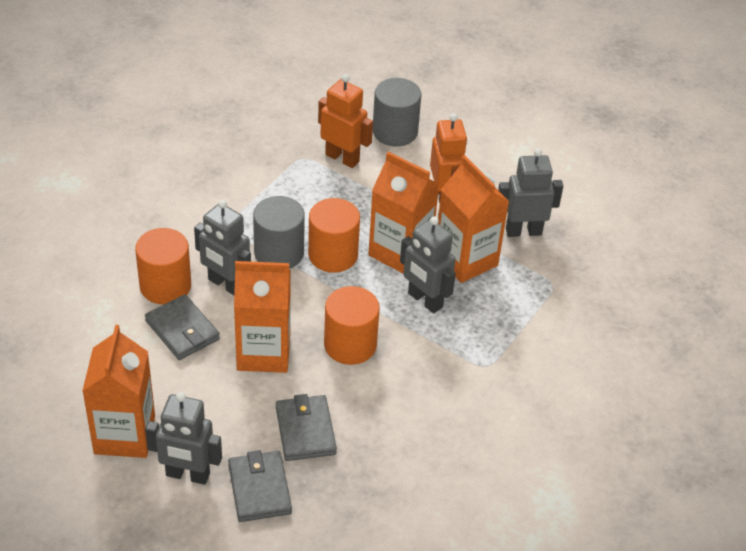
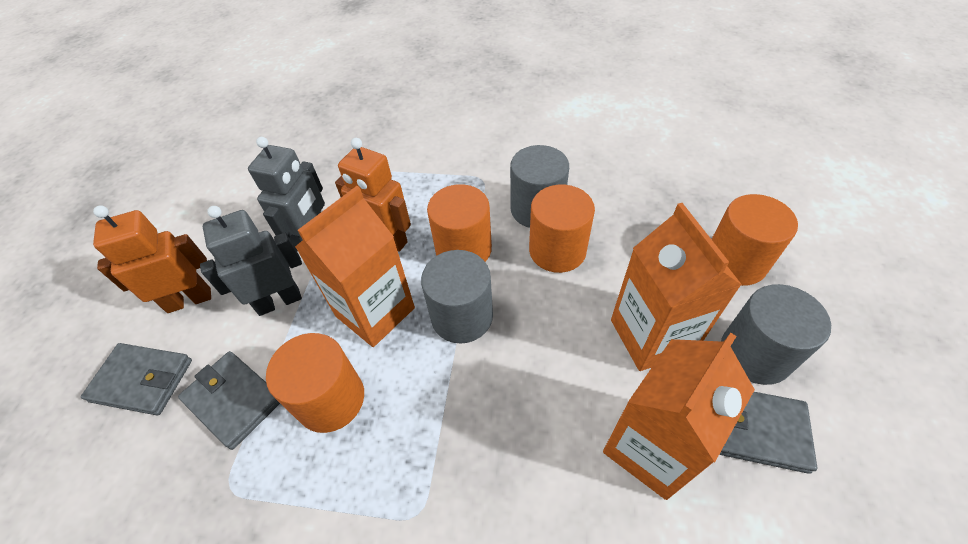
grey cylinder: [253,196,305,269] [373,78,421,146] = 2 -> [421,250,493,344] [510,145,569,228] [721,284,831,385] = 3
grey robot: [145,392,222,485] [194,200,251,295] [400,216,456,314] [498,148,563,237] = 4 -> [200,206,302,316] [248,137,325,251] = 2
orange carton: [82,325,155,458] [234,261,291,373] [368,152,439,273] [438,156,509,283] = 4 -> [295,186,415,347] [603,333,755,500] [611,203,742,371] = 3
orange cylinder: [135,228,191,304] [308,198,360,273] [324,286,380,365] = 3 -> [266,333,364,433] [427,184,492,262] [529,185,595,273] [712,194,798,286] = 4

